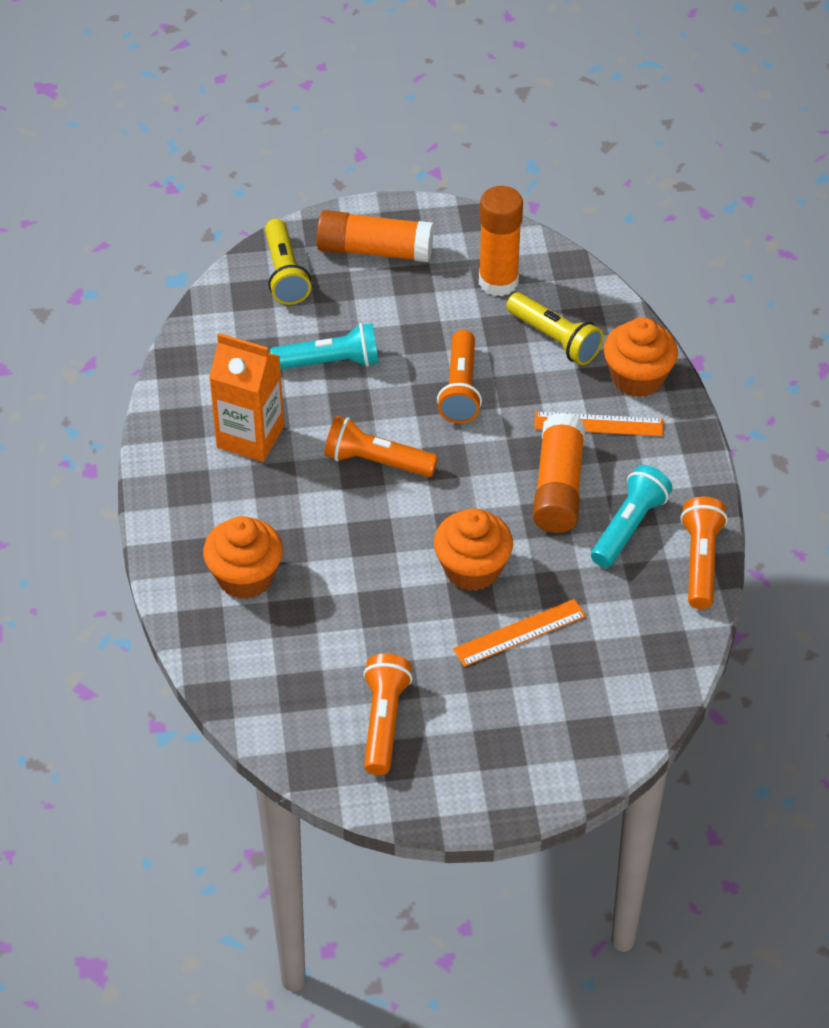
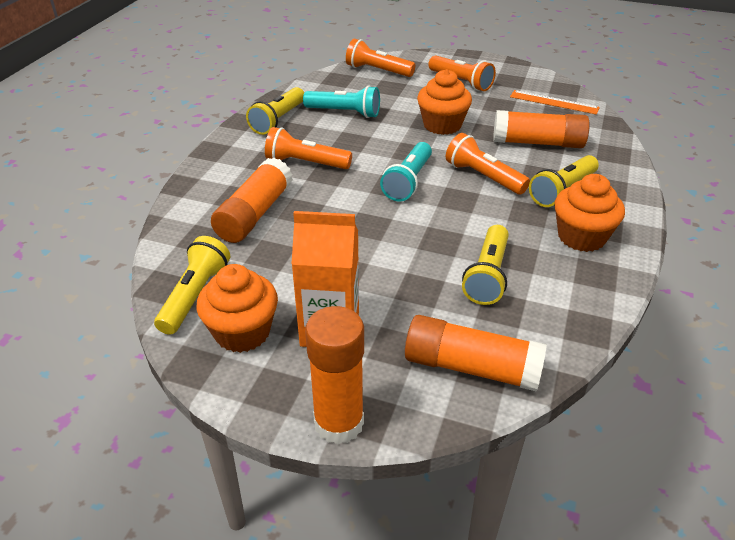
orange glue stick: [317,210,434,262] [479,186,523,296] [533,413,586,533] = 3 -> [211,157,293,243] [305,306,364,444] [405,315,547,392] [493,110,590,148] = 4
orange ruler: [453,599,586,667] [534,412,664,436] = 2 -> [510,90,600,115] = 1
yellow flashlight: [265,219,311,305] [506,292,604,365] = 2 -> [154,236,230,335] [246,87,304,135] [462,225,509,305] [529,155,599,207] = 4

